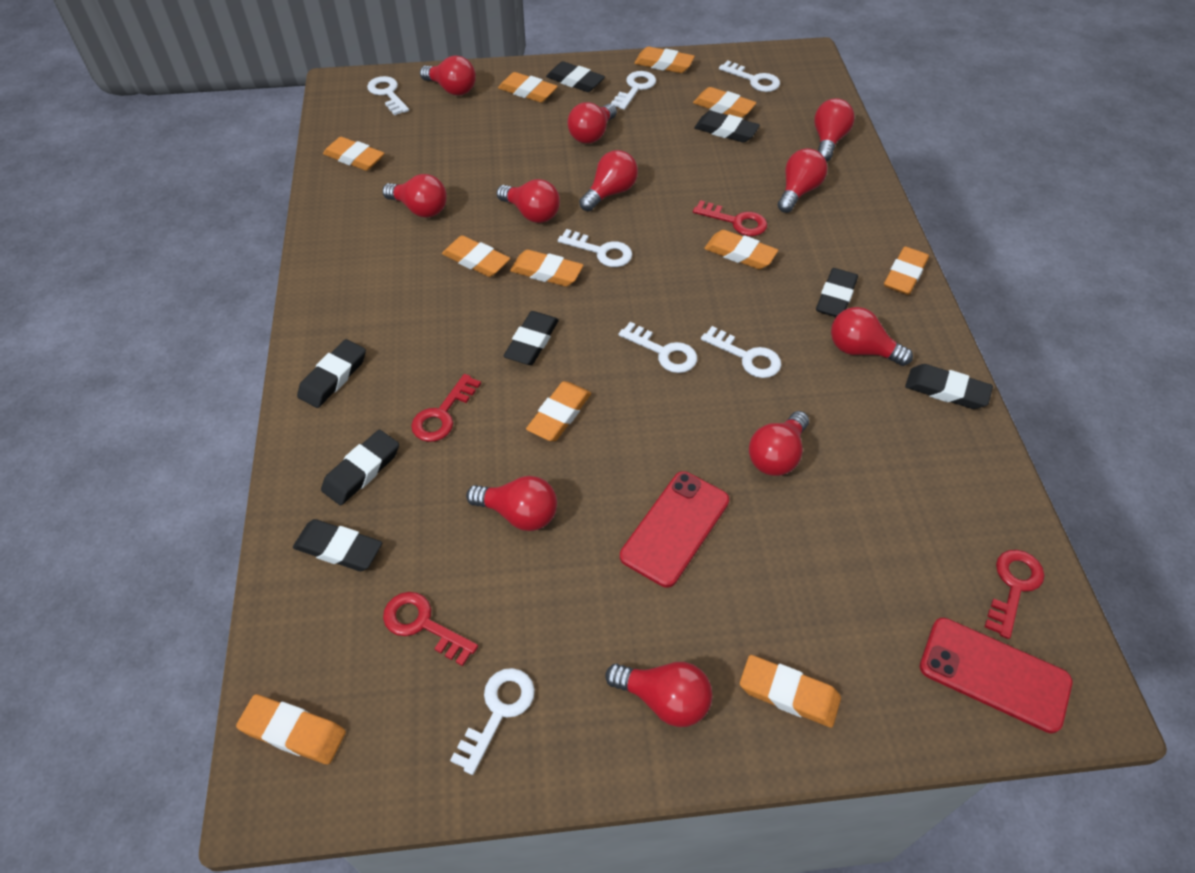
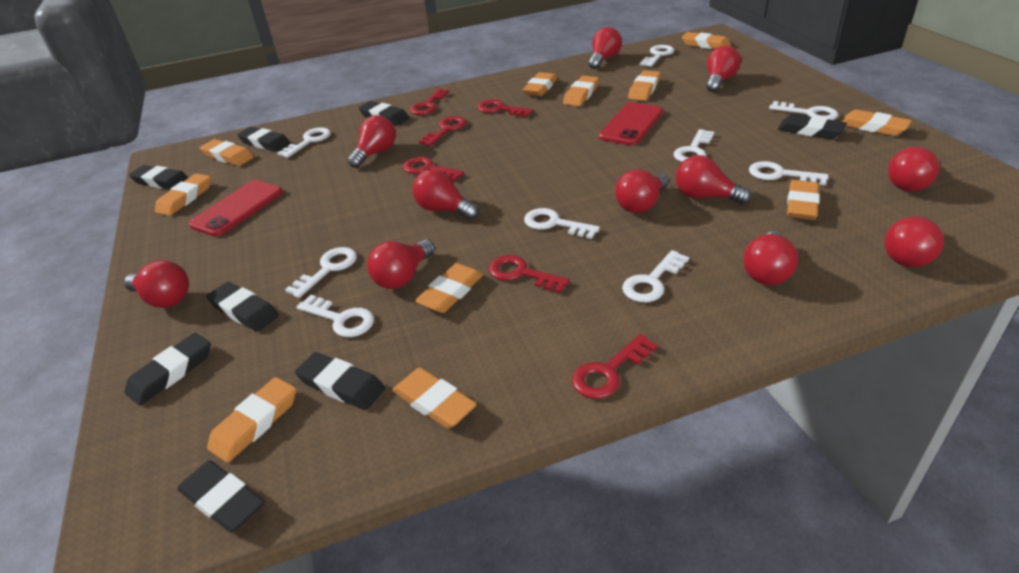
red key: [383,592,478,666] [411,374,481,442] [693,200,767,236] [985,550,1044,639] = 4 -> [403,157,464,181] [410,89,449,115] [419,116,466,146] [477,99,533,117] [489,255,570,293] [572,334,658,399] = 6
white key: [367,76,409,115] [450,668,535,775] [558,229,632,267] [611,71,656,110] [619,322,697,373] [701,326,781,378] [719,60,780,92] = 7 -> [277,127,331,158] [285,247,357,298] [296,295,374,337] [524,208,600,239] [622,250,689,302] [640,45,674,67] [674,129,714,162] [749,161,828,185] [769,101,838,120] = 9

